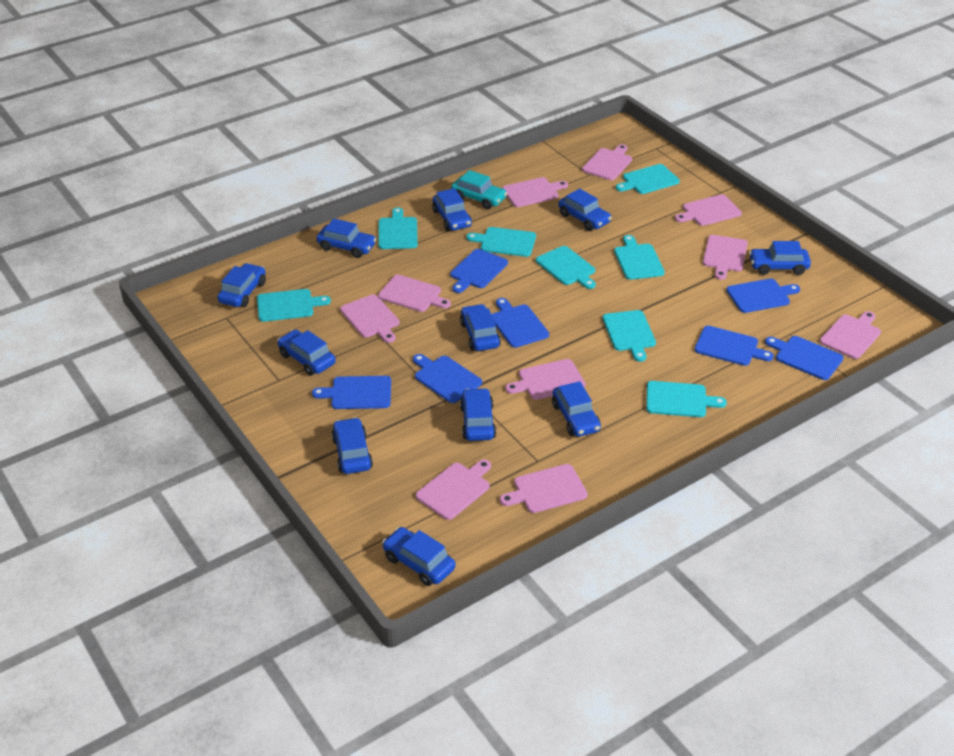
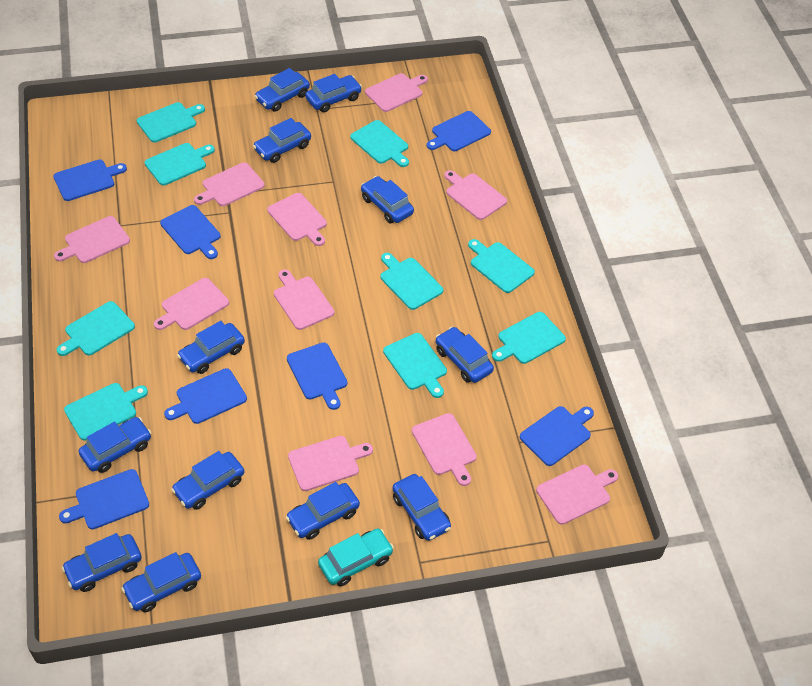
blue car: [217,263,266,307] [277,330,336,376] [317,219,376,258] [332,417,373,474] [382,527,456,586] [432,188,472,231] [460,304,501,351] [460,388,496,441] [552,381,601,437] [558,188,612,231] [749,241,811,275] = 11 -> [62,533,142,592] [78,417,151,473] [121,552,201,612] [171,451,244,510] [177,321,245,374] [253,118,311,163] [255,68,310,112] [286,482,360,540] [305,74,362,112] [361,176,414,224] [393,474,451,541] [436,327,494,383] = 12
turquoise cutting board: [257,289,331,322] [378,207,418,249] [466,227,536,257] [536,246,596,289] [603,310,656,362] [614,235,665,280] [616,164,680,194] [646,381,727,417] = 8 -> [57,301,135,356] [64,383,148,441] [137,102,205,142] [145,143,215,186] [350,120,409,167] [380,253,443,310] [383,333,447,398] [468,239,535,293] [492,312,566,364] = 9

